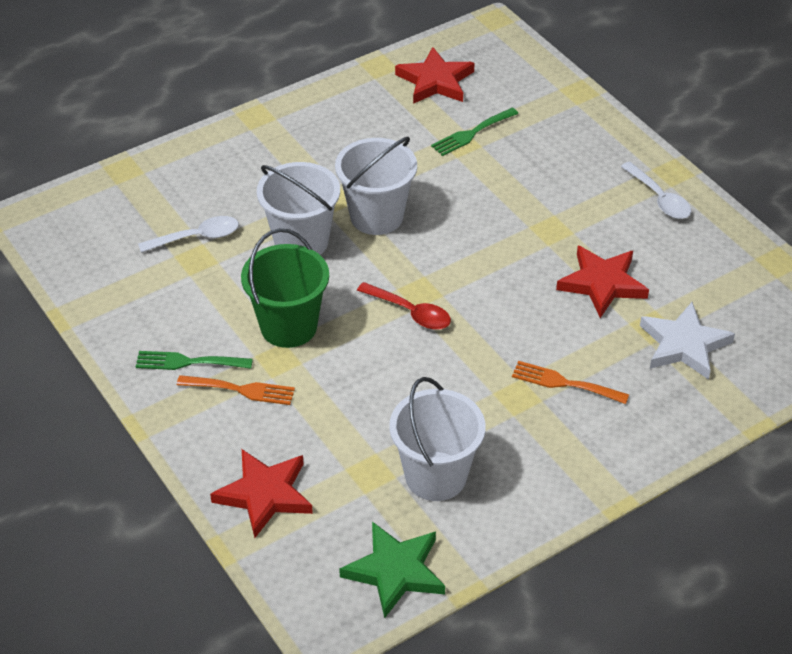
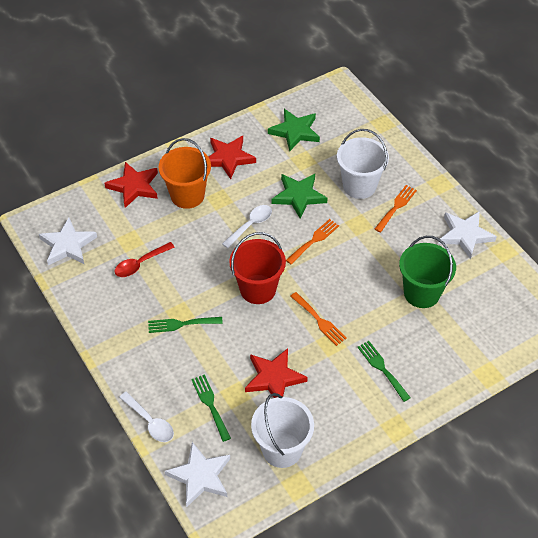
green fork: [136,351,253,370] [431,108,518,156] = 2 -> [148,317,223,333] [191,374,231,442] [357,341,411,402] = 3
green star: [339,522,445,618] = 1 -> [268,109,320,151] [272,174,328,218] = 2
orange bucket: none = 0 -> [159,138,211,209] = 1
orange fork: [177,375,295,405] [512,361,629,404] = 2 -> [286,219,339,265] [290,292,347,346] [375,185,417,232] = 3
red bucket: none = 0 -> [229,232,286,304] = 1
white bucket: [257,162,340,255] [335,137,417,235] [389,377,486,501] = 3 -> [251,393,314,468] [337,129,389,199] = 2
white star: [640,302,735,380] = 1 -> [39,218,97,266] [165,442,230,508] [439,211,497,259] = 3

